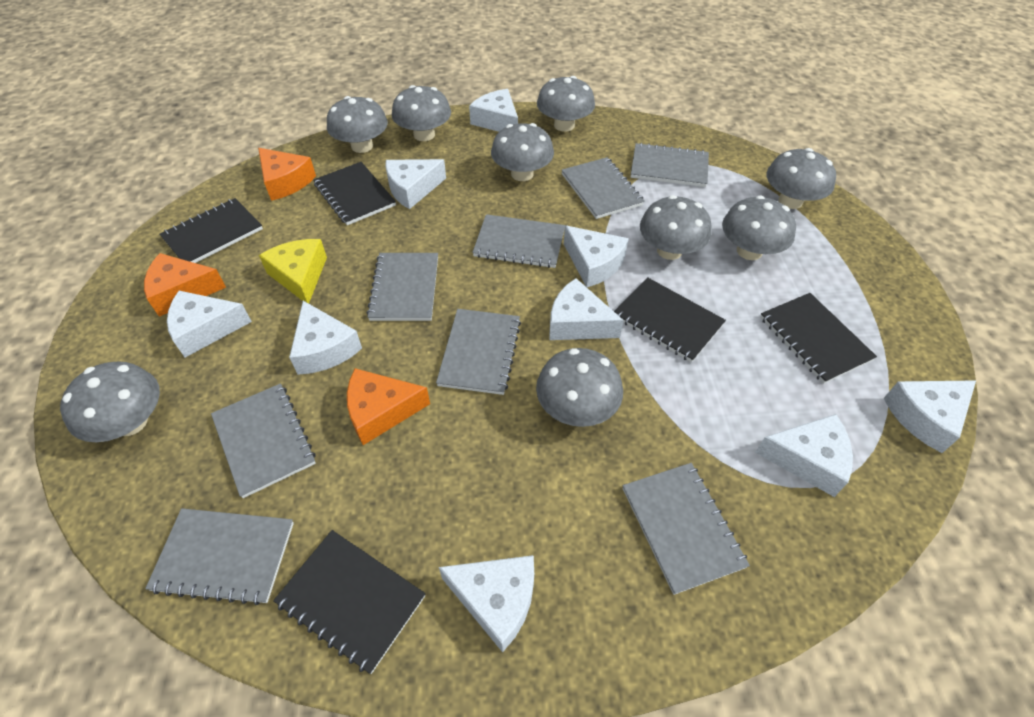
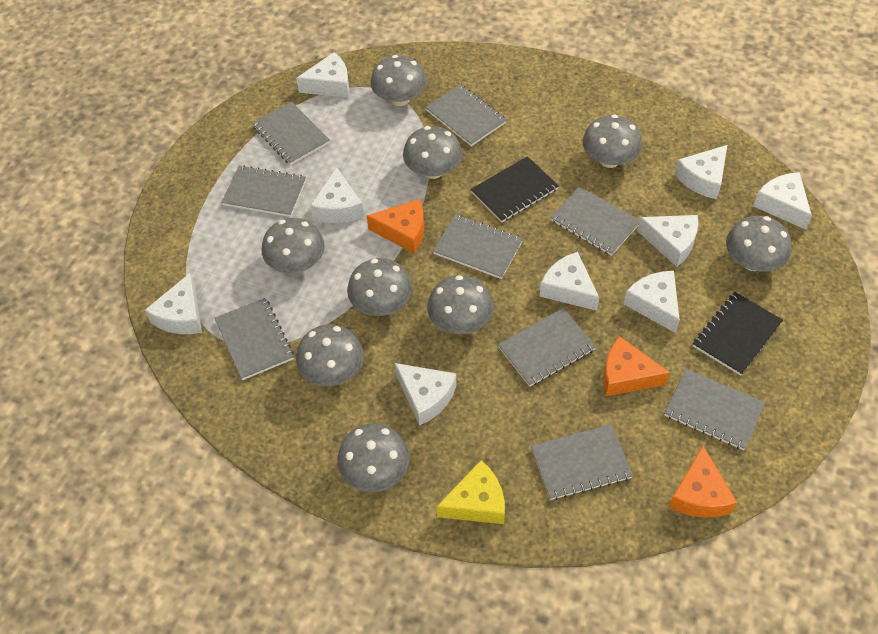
black notebook: [160,198,263,263] [273,530,426,674] [313,162,396,225] [614,277,726,363] [760,293,877,384] = 5 -> [471,156,559,223] [693,292,783,376] = 2
grey notebook: [145,508,294,605] [211,383,316,498] [366,253,438,321] [436,309,521,395] [472,214,565,268] [561,157,645,219] [623,463,750,595] [631,143,709,187] = 8 -> [215,298,294,380] [222,165,306,217] [252,101,330,165] [425,84,506,146] [433,214,523,279] [498,308,596,387] [531,424,633,500] [550,186,639,256] [664,369,765,450] = 9

